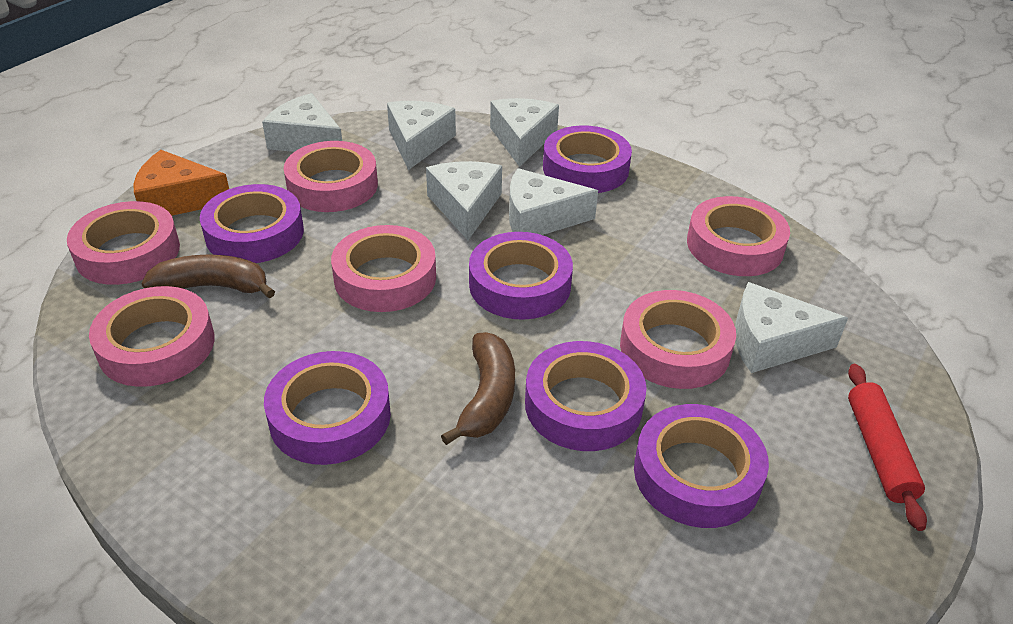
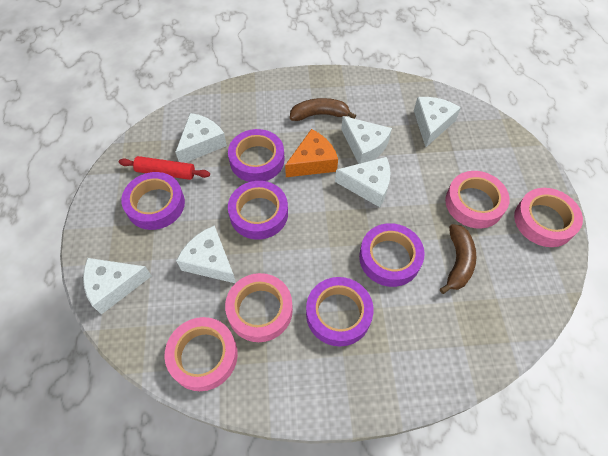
pink tape: [67,201,180,285] [89,286,215,387] [284,141,378,212] [331,225,436,312] [620,290,736,389] [687,196,790,276] = 6 -> [165,317,238,391] [225,273,293,342] [445,171,510,229] [514,188,583,247] = 4
purple tape: [200,184,304,263] [264,351,391,465] [469,232,573,320] [525,341,647,451] [543,125,632,193] [634,404,769,528] = 6 -> [121,172,185,230] [228,129,285,182] [228,181,288,240] [306,277,374,347] [359,223,425,287] = 5

